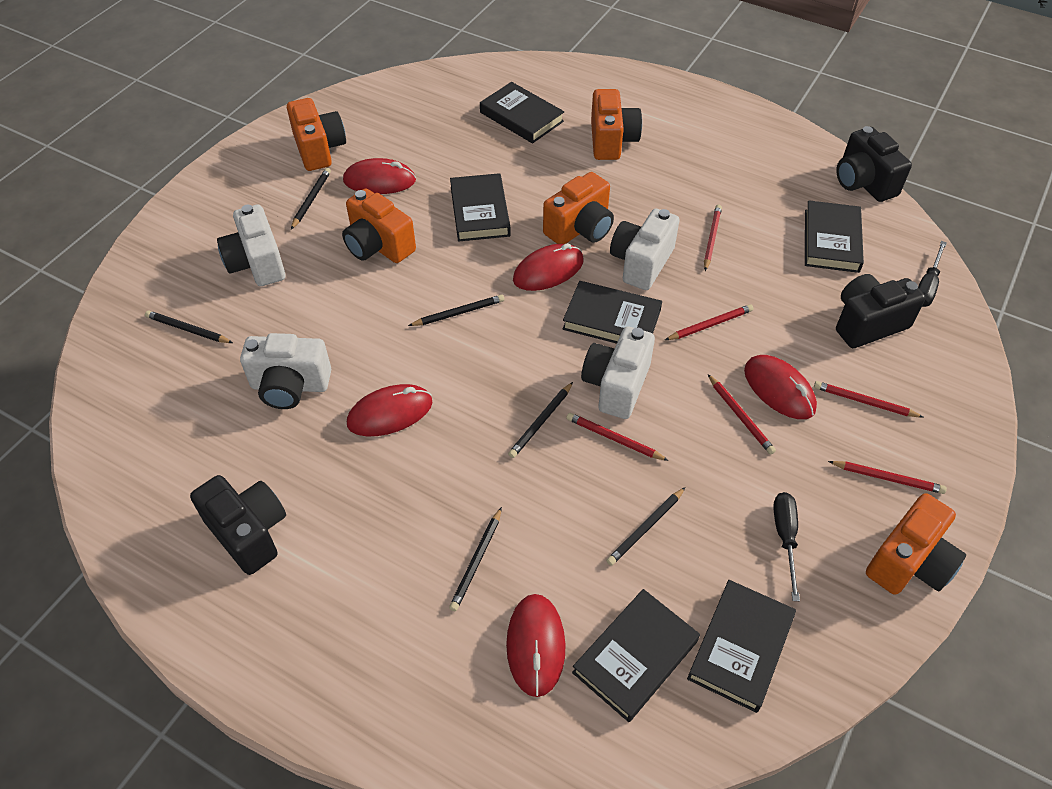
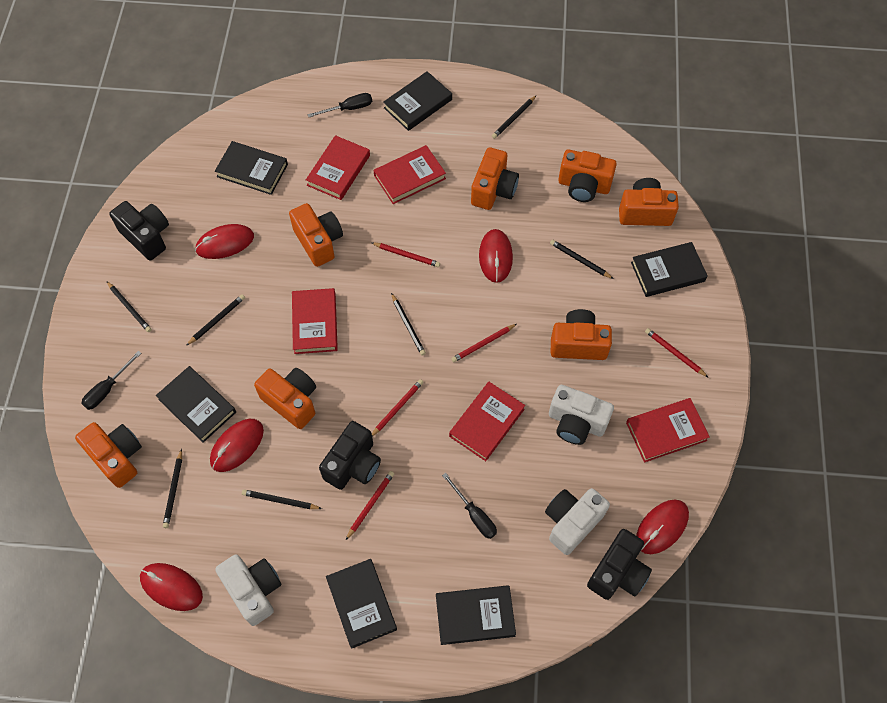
black pencil: [145,311,233,343] [291,168,331,229] [408,295,504,326] [449,507,502,611] [508,382,573,458] [606,487,686,566] = 6 -> [107,281,152,332] [163,449,182,528] [186,294,245,346] [242,489,322,509] [391,293,426,356] [492,95,537,139] [550,240,614,279] = 7
black screwdriver: [773,492,800,601] [918,241,947,307] = 2 -> [81,351,141,410] [307,93,372,117] [442,473,497,539] = 3
orange camera: [287,98,346,171] [342,188,416,263] [543,172,614,244] [591,89,642,160] [866,493,966,595] = 5 -> [75,422,142,488] [254,368,316,429] [289,203,343,267] [471,147,519,210] [551,309,612,360] [558,150,617,202] [619,178,679,226] = 7
red book: none = 0 -> [292,288,338,354] [306,135,370,200] [374,145,446,204] [449,382,525,461] [626,398,710,463] = 5
red pencil: [566,413,669,461] [665,304,753,340] [704,205,722,271] [708,374,776,455] [814,381,923,417] [828,461,947,494] = 6 -> [346,471,394,540] [371,242,440,267] [372,379,424,437] [451,324,517,363] [645,328,709,378] = 5
white camera: [217,204,285,286] [240,333,331,409] [581,326,655,419] [610,209,679,290] = 4 -> [215,555,281,626] [545,488,610,555] [549,385,614,445] = 3

